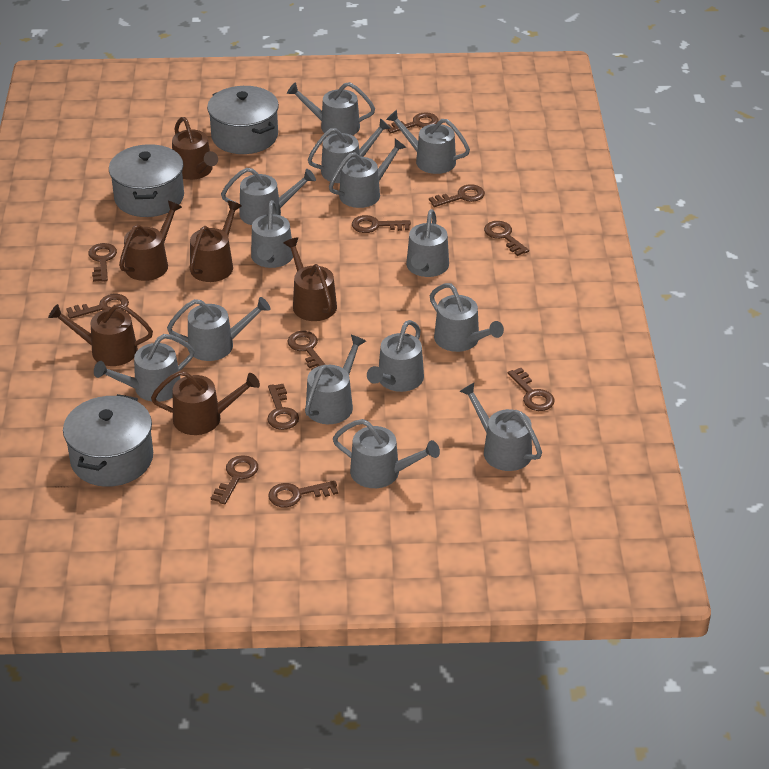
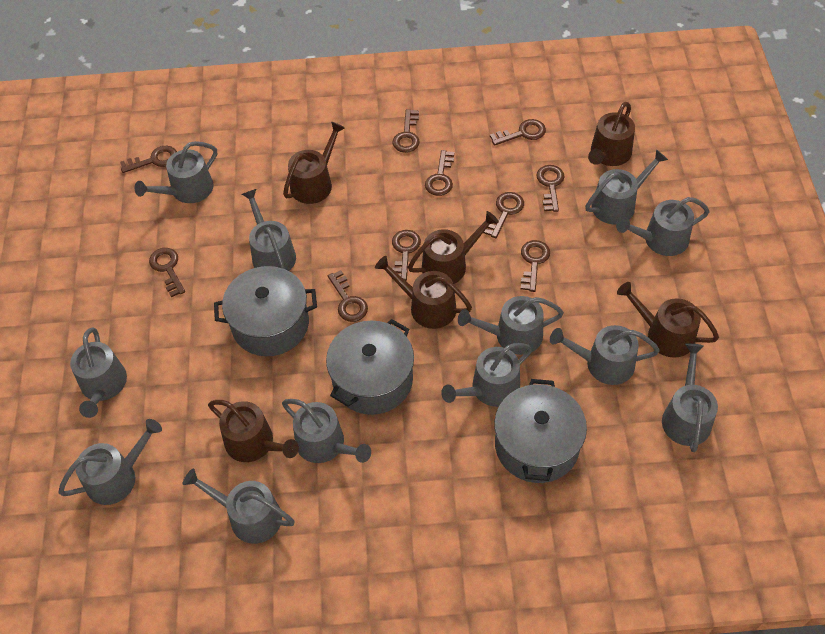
brown key: [66,294,129,319] [88,243,117,282] [211,455,258,505] [267,384,299,430] [268,481,338,508] [288,331,326,370] [352,215,411,233] [388,112,439,133] [429,184,485,207] [484,221,529,256] [508,368,555,411] = 11 -> [120,146,177,173] [149,248,185,297] [328,270,368,322] [392,109,420,153] [392,230,421,281] [425,150,455,196] [483,192,524,238] [490,119,546,146] [521,240,550,292] [536,165,564,212] = 10
grey watering can: [94,334,195,402] [167,297,271,361] [221,168,316,225] [251,200,293,268] [287,82,375,136] [305,335,366,424] [308,118,391,183] [329,139,406,208] [333,419,440,488] [367,320,424,392] [386,110,470,174] [406,209,449,277] [430,283,504,352] [459,383,542,471] = 14 -> [58,419,162,505] [70,327,127,418] [134,141,217,203] [183,468,295,544] [242,189,296,271] [282,399,371,463] [441,343,532,407] [458,296,564,355] [550,325,660,385] [585,149,668,224] [616,197,710,256] [662,343,718,452] = 12

